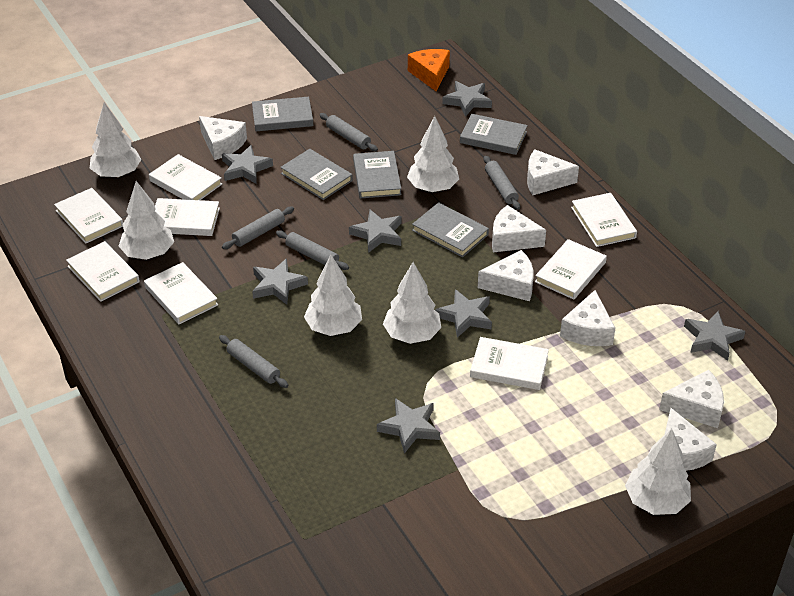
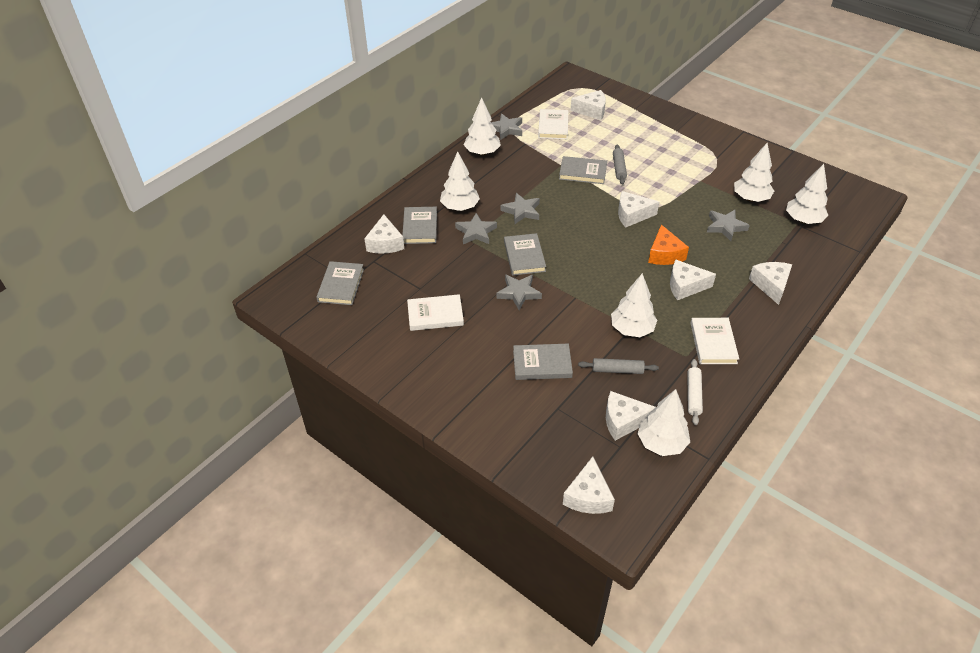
grey rolling pin: [219,335,288,388] [222,207,294,249] [276,231,349,270] [319,113,378,152] [484,156,520,210] = 5 -> [578,358,659,374] [613,145,627,185] = 2
grey star: [222,145,273,184] [252,258,308,305] [349,210,402,253] [377,398,440,454] [435,289,492,338] [442,81,492,117] [684,311,746,361] = 7 -> [455,213,497,244] [491,113,522,140] [496,274,542,310] [501,193,540,224] [707,210,750,241] = 5
white book: [54,188,123,244] [66,241,140,302] [144,262,218,324] [149,154,222,200] [155,198,220,236] [470,337,549,390] [535,239,607,300] [571,193,637,247] = 8 -> [407,294,464,331] [538,109,568,139] [691,318,739,364] = 3
white rolling pin: none = 0 -> [687,359,703,425] = 1

